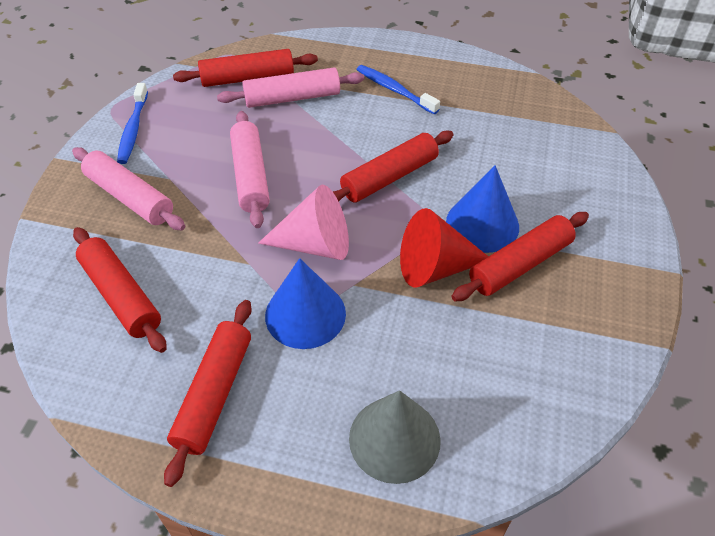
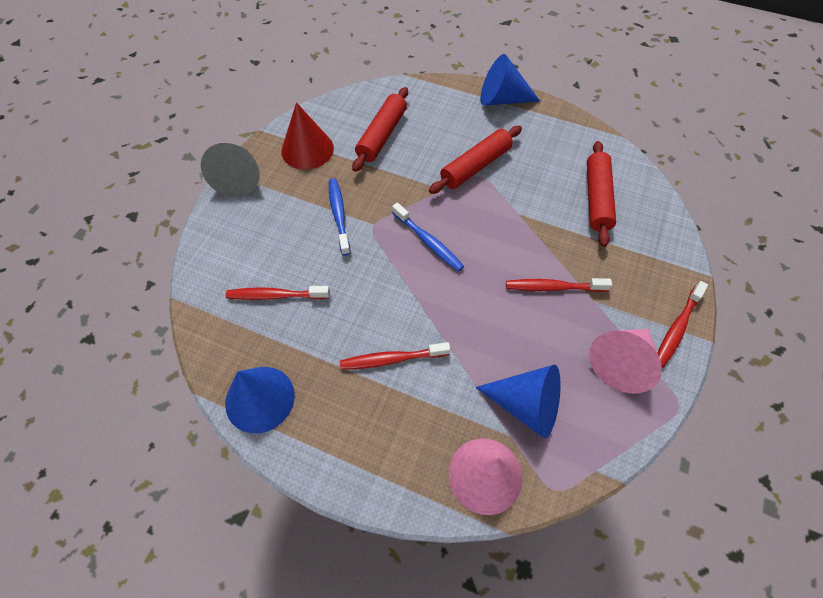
blue cone: [265,258,346,349] [446,165,519,253] = 2 -> [225,367,295,433] [475,365,561,438] [481,54,540,106] = 3
pink cone: [258,185,349,260] = 1 -> [449,438,523,515] [589,329,662,394] = 2
pink rolling pin: [72,147,185,230] [217,68,364,108] [230,111,270,228] = 3 -> none = 0
red rolling pin: [73,227,167,353] [164,300,252,487] [173,49,318,87] [333,131,454,203] [452,212,589,302] = 5 -> [352,87,408,172] [429,126,522,194] [587,141,616,247] = 3
red toothbrush: none = 0 -> [226,286,330,300] [340,342,451,370] [506,278,612,292] [658,281,708,368] = 4

